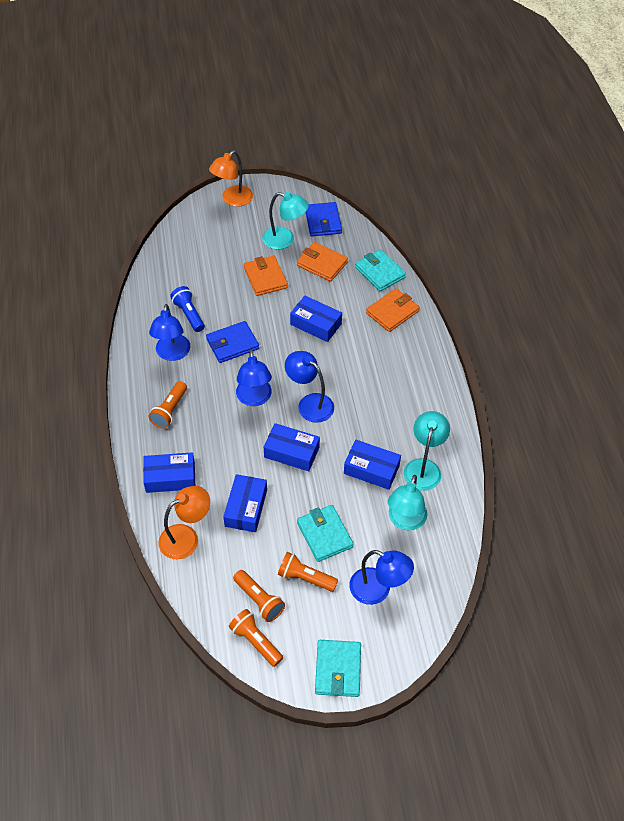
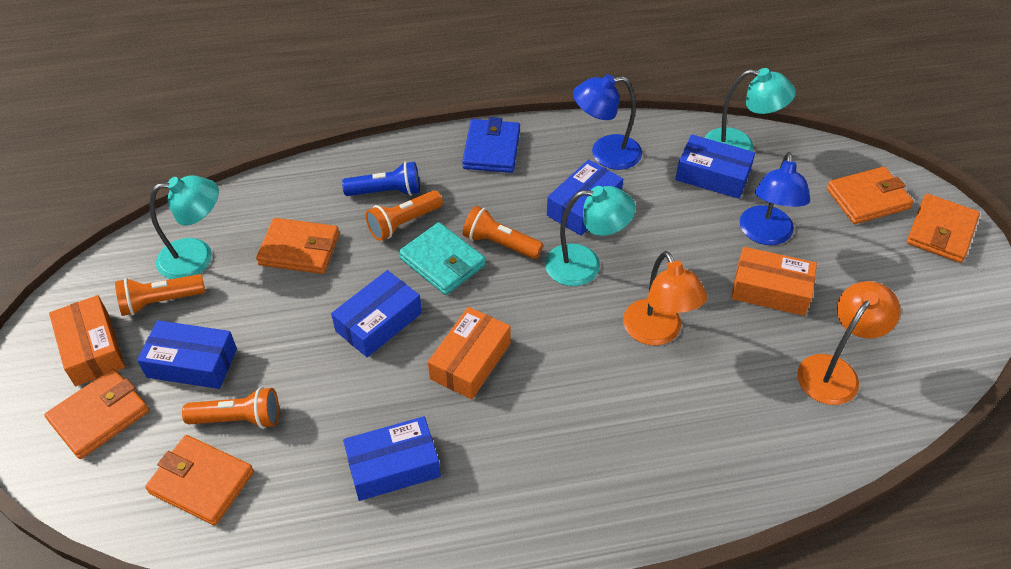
blue lamp: [149,304,190,361] [236,350,272,406] [285,351,334,423] [349,550,414,605] = 4 -> [573,74,642,170] [740,152,810,245] = 2
blue wallet: [206,321,259,363] [306,202,342,236] = 2 -> [462,117,520,173] = 1
orange box: none = 0 -> [49,295,125,386] [428,307,511,399] [731,247,817,316] = 3
orange wallet: [244,256,288,296] [297,242,348,282] [366,288,420,332] = 3 -> [44,368,149,459] [145,435,254,526] [256,218,339,274] [827,166,914,224] [907,194,980,263] = 5
turquoise wallet: [297,505,354,562] [315,640,361,697] [355,250,406,291] = 3 -> [399,222,486,295] = 1

